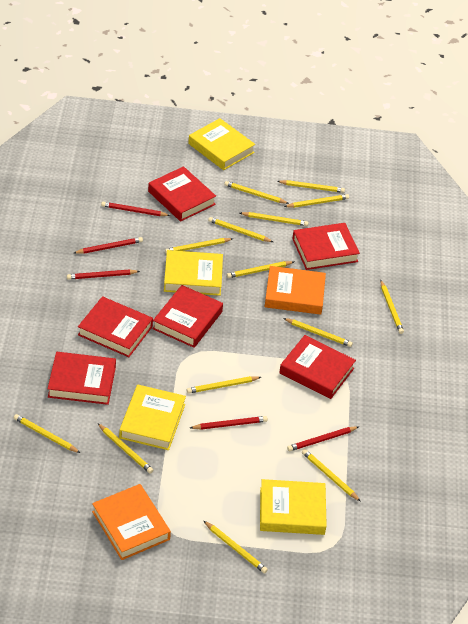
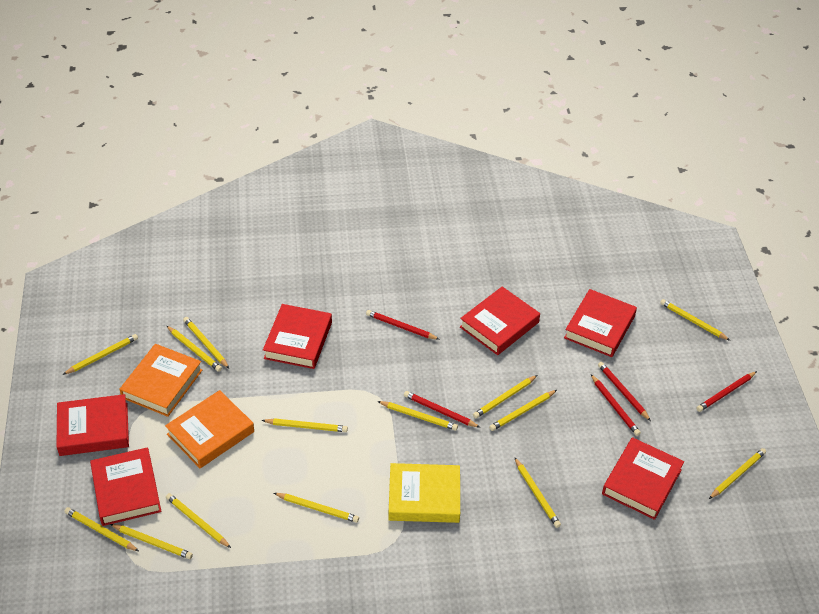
yellow book: [119,385,186,450] [164,250,223,296] [188,118,255,170] [260,479,327,535] = 4 -> [388,463,460,523] = 1

